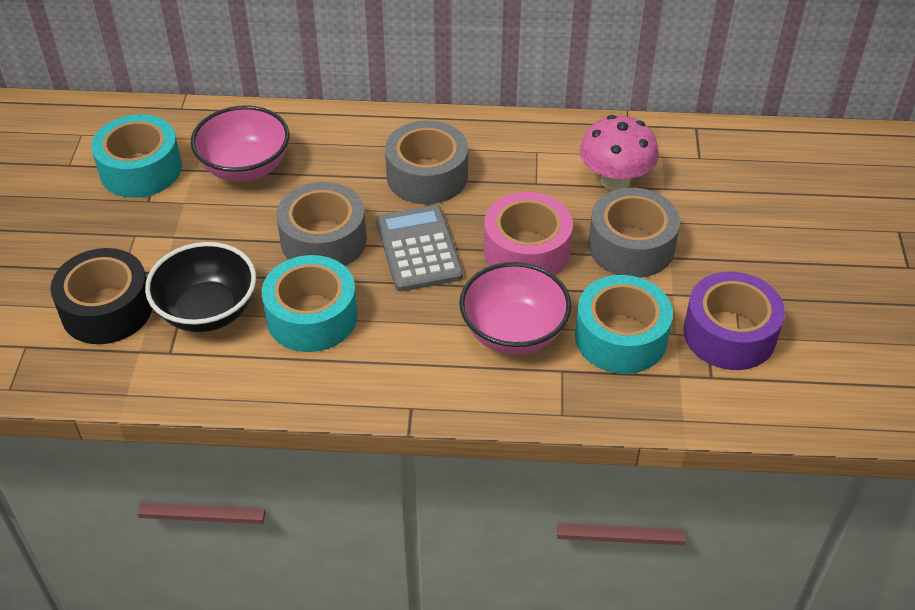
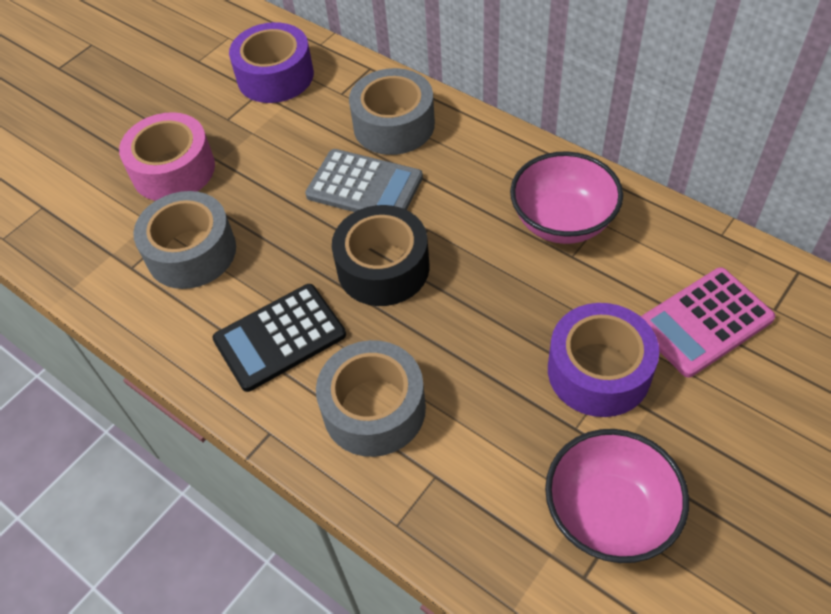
black bowl: [145,242,256,332] = 1 -> none = 0
black calculator: none = 0 -> [212,284,346,392] = 1
pink calculator: none = 0 -> [640,267,775,378] = 1
pink mushroom: [580,115,659,190] = 1 -> none = 0
purple tape: [683,272,785,370] = 1 -> [229,22,314,103] [548,303,659,417] = 2
turquoise tape: [91,114,182,198] [262,255,358,352] [575,275,673,374] = 3 -> none = 0

